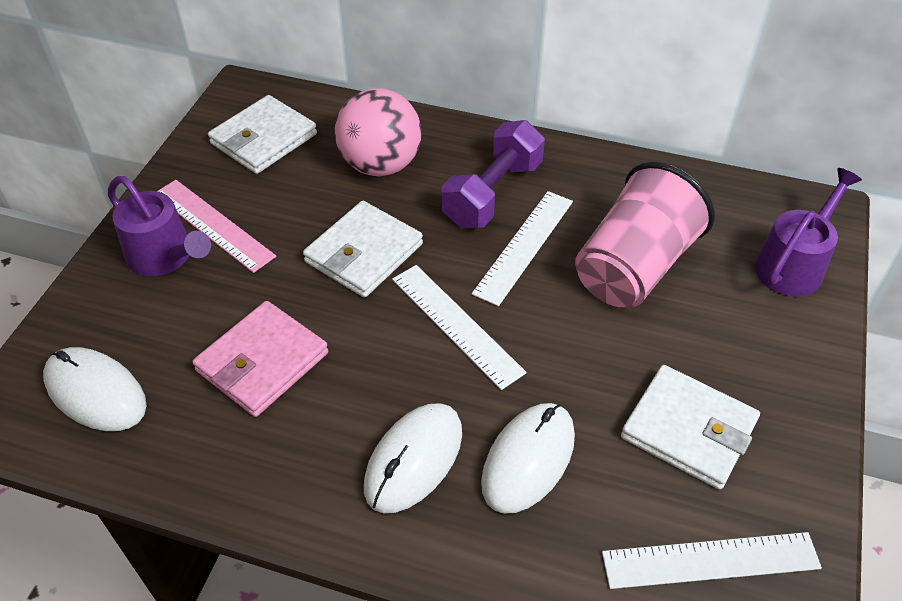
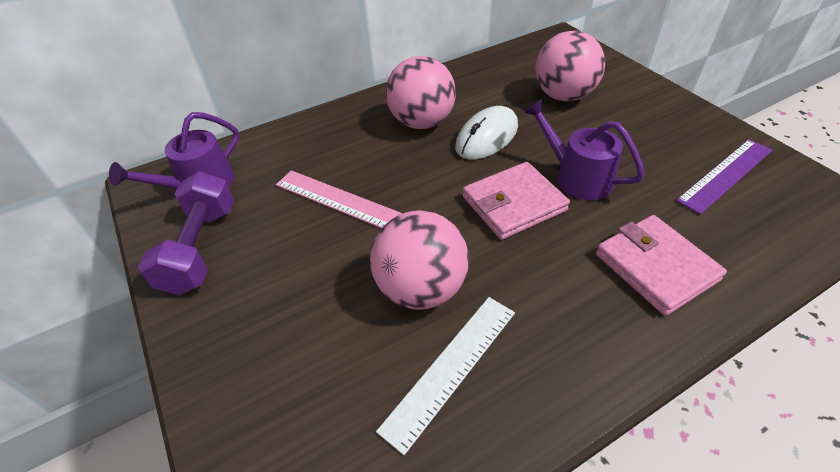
pink ball: [335,88,422,176] = 1 -> [370,210,469,309] [386,56,456,129] [535,31,605,101] = 3
pink cup: [575,162,715,308] = 1 -> none = 0
pink wallet: [192,301,328,417] = 1 -> [463,162,570,240] [596,215,727,316] = 2
purple ruler: none = 0 -> [676,139,772,214] = 1
white mouse: [43,347,147,431] [364,403,462,513] [481,403,575,514] = 3 -> [455,106,518,159] = 1
white ruler: [392,265,527,390] [472,191,573,306] [602,532,822,589] = 3 -> [376,297,515,455] = 1
white wallet: [208,95,317,174] [303,201,423,298] [621,365,760,490] = 3 -> none = 0

